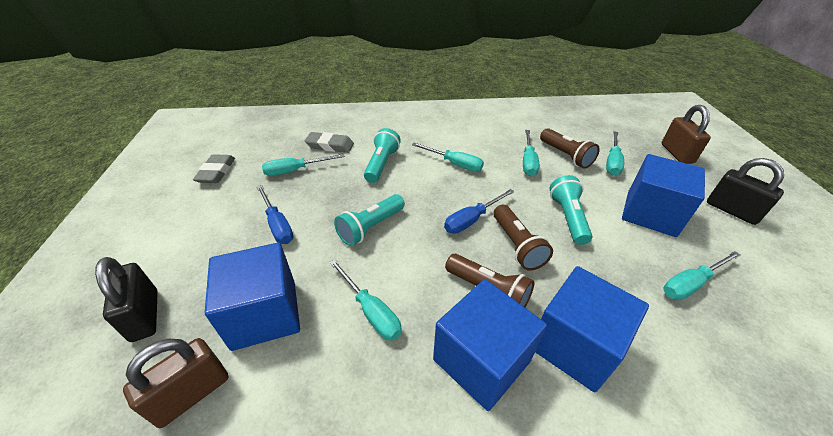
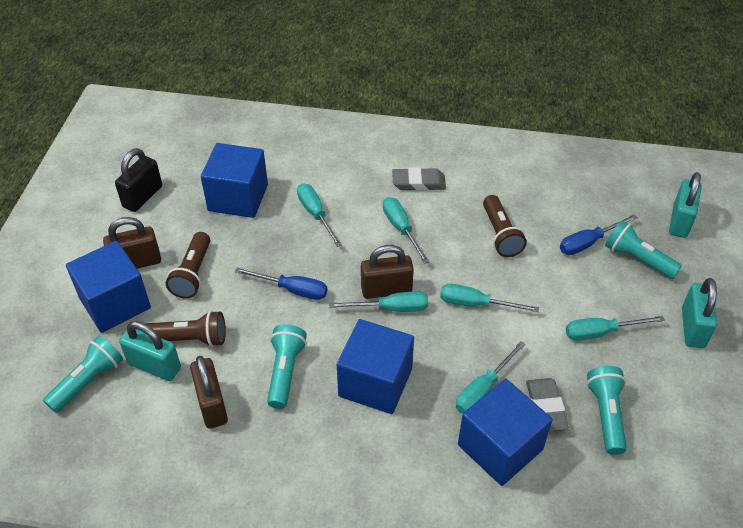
black padlock: [95,257,158,342] [707,158,784,225] = 2 -> [115,148,162,212] = 1
brown padlock: [123,338,228,428] [662,105,711,164] = 2 -> [103,217,161,269] [190,356,228,429] [361,245,414,299] = 3
turquoise flashlight: [334,194,405,246] [364,128,401,183] [550,175,592,245] = 3 -> [43,336,123,413] [267,324,307,409] [587,366,627,455] [605,220,682,279] = 4
turquoise padlock: none = 0 -> [119,321,181,381] [669,172,702,238] [682,278,717,348] = 3

